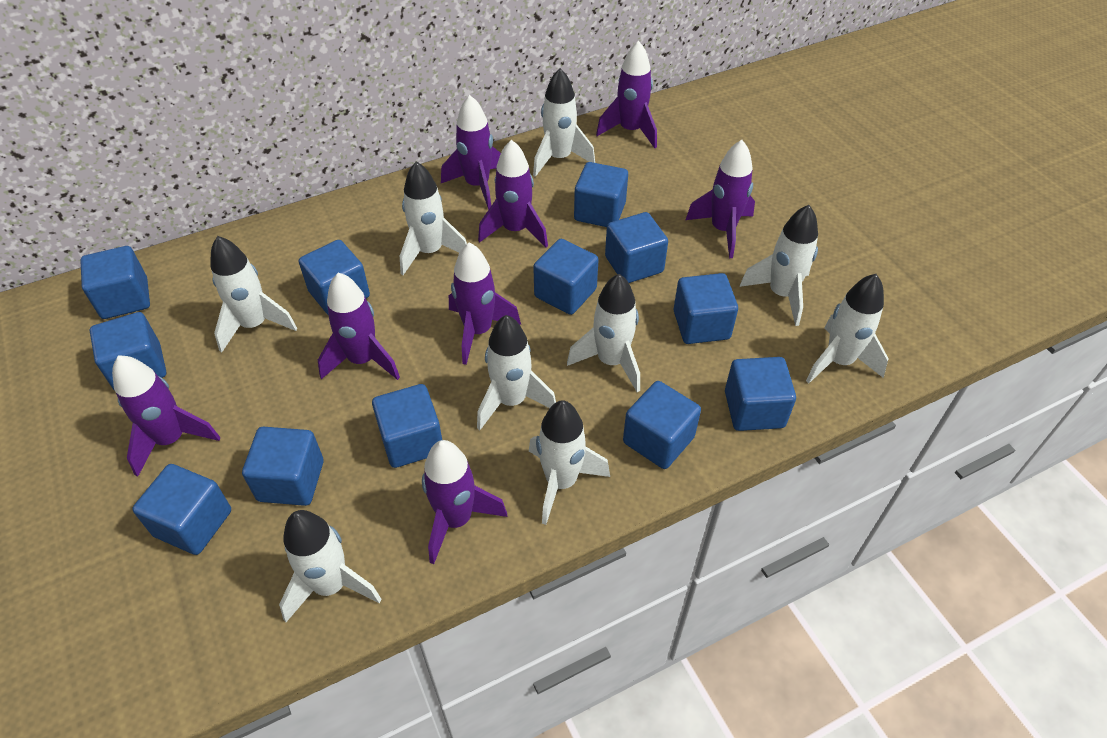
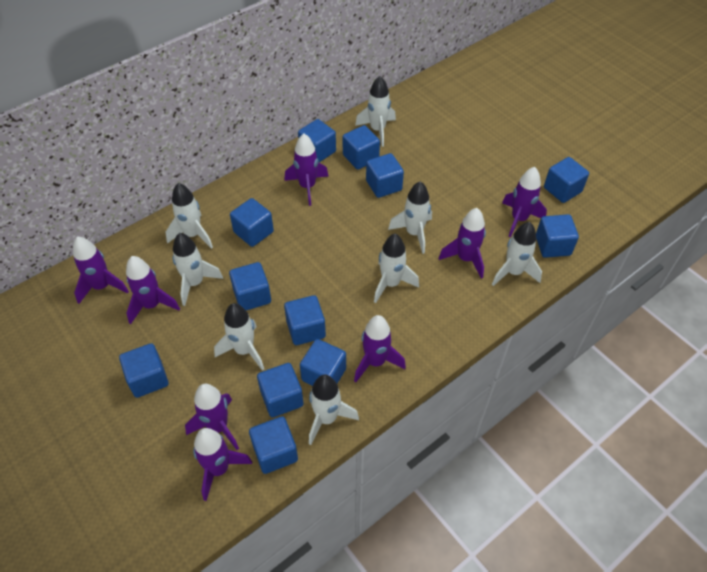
white rocket: [211,236,297,353] [279,510,381,622] [400,161,467,275] [477,315,556,430] [529,400,610,525] [533,68,595,177] [567,274,640,392] [739,205,818,326] [806,274,889,384] = 9 -> [166,183,213,249] [172,233,223,306] [214,303,264,371] [309,375,359,445] [355,76,396,147] [374,234,419,303] [388,181,432,254] [492,222,542,286] = 8

